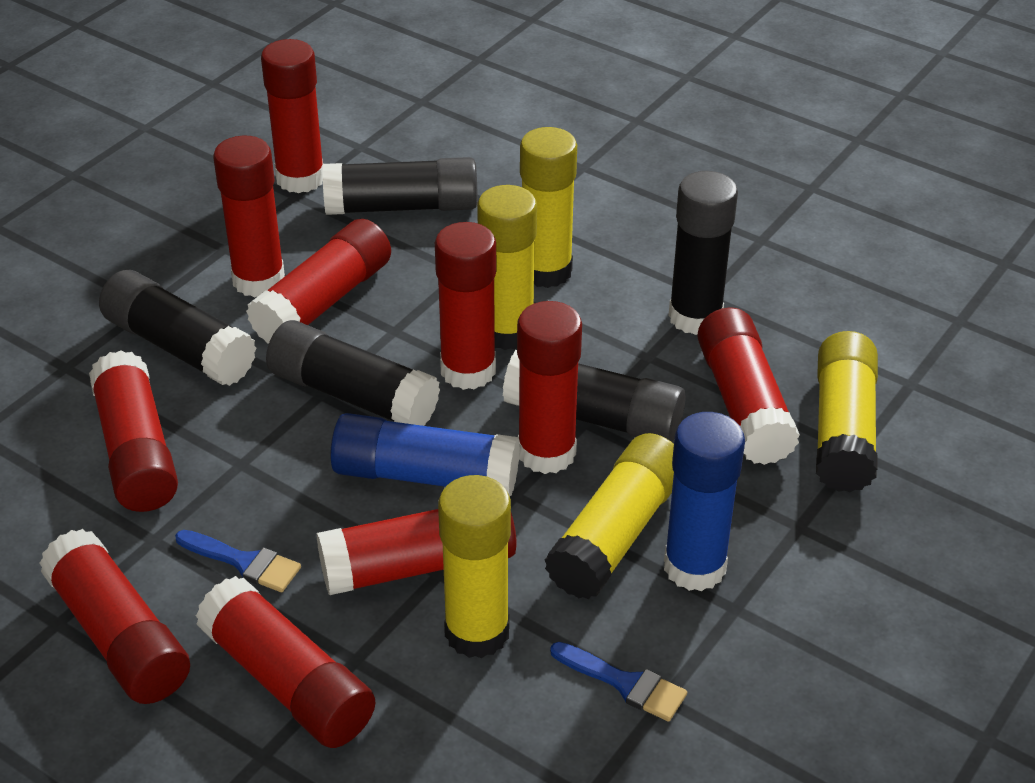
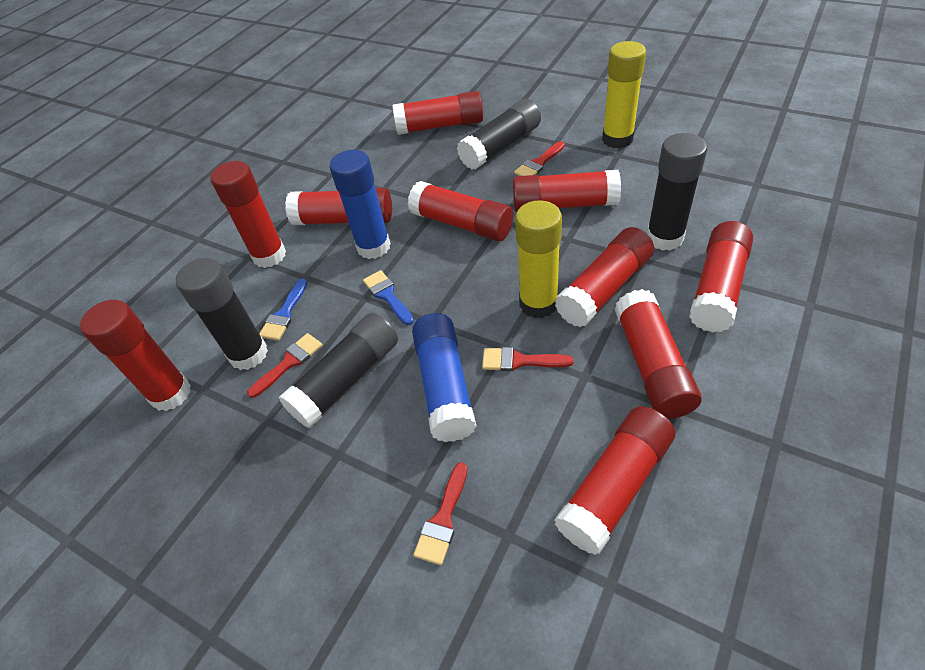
black glue stick: [99,270,256,386] [266,320,440,426] [323,157,478,215] [503,350,686,442] [668,171,738,335] = 5 -> [176,258,268,370] [278,313,398,428] [457,99,541,169] [647,133,707,251] = 4
red brush: none = 0 -> [247,333,323,398] [413,462,467,565] [482,347,574,371] [514,141,565,176] = 4
yellow glue stick: [438,475,511,658] [477,185,537,350] [520,127,577,288] [545,433,674,599] [816,331,878,492] = 5 -> [515,200,562,318] [602,41,646,149] = 2

